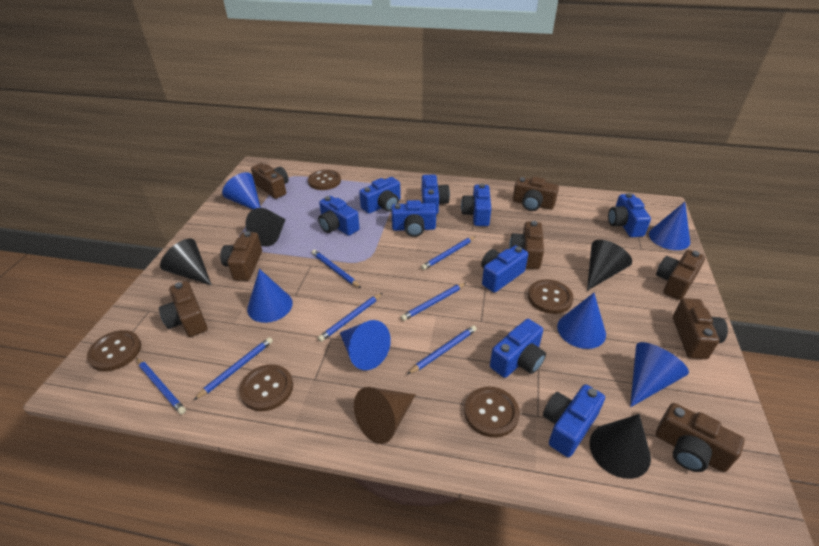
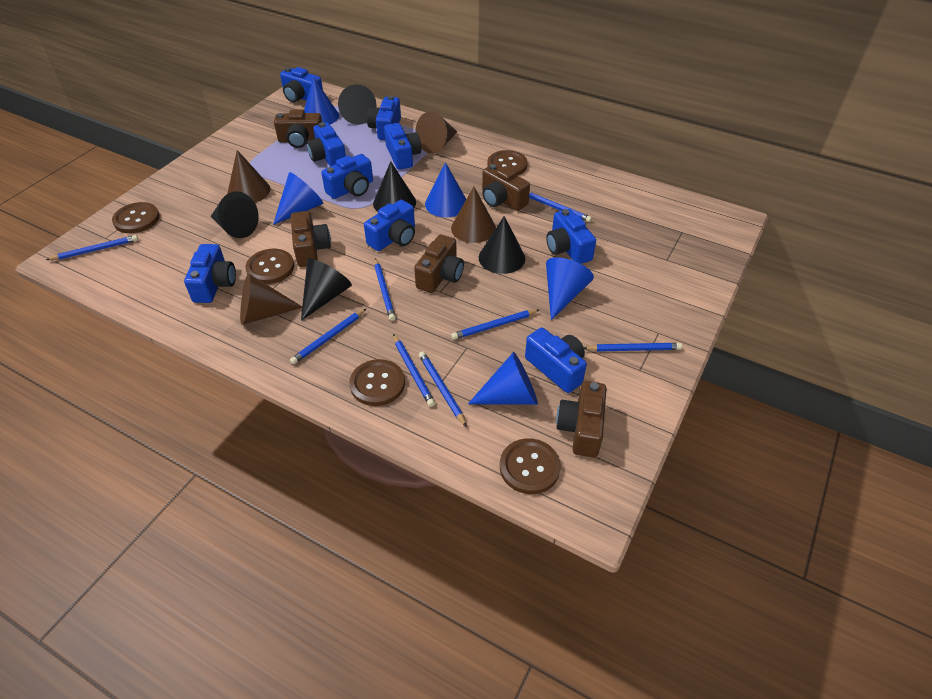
black cone: [160,239,212,285] [246,208,286,247] [587,240,632,291] [590,414,651,479] = 4 -> [210,191,259,238] [301,259,352,321] [338,84,376,125] [373,161,416,212] [479,216,525,274] = 5
blue cone: [222,172,261,210] [247,269,293,323] [340,320,391,370] [557,293,606,349] [630,342,689,407] [649,202,690,250] = 6 -> [273,172,323,225] [304,77,339,124] [425,162,466,218] [468,352,538,405] [546,257,594,320] = 5
blue pencil: [136,358,186,414] [194,337,273,400] [312,250,361,288] [318,293,382,342] [401,283,466,321] [408,325,477,374] [421,236,476,270] = 7 -> [46,235,138,260] [290,309,366,364] [374,258,396,321] [393,334,435,407] [419,351,467,427] [451,310,539,340] [529,192,592,222] [584,343,682,352] = 8
brown camera: [159,281,207,337] [220,231,262,281] [251,163,289,199] [509,221,544,269] [513,177,559,211] [656,250,705,300] [656,403,745,472] [673,298,728,359] = 8 -> [274,109,322,148] [291,211,331,267] [414,235,464,293] [482,164,530,211] [556,381,606,457] = 5
brown cone: [354,387,416,444] = 1 -> [227,150,270,203] [240,273,302,325] [416,111,457,154] [451,187,496,243] = 4

